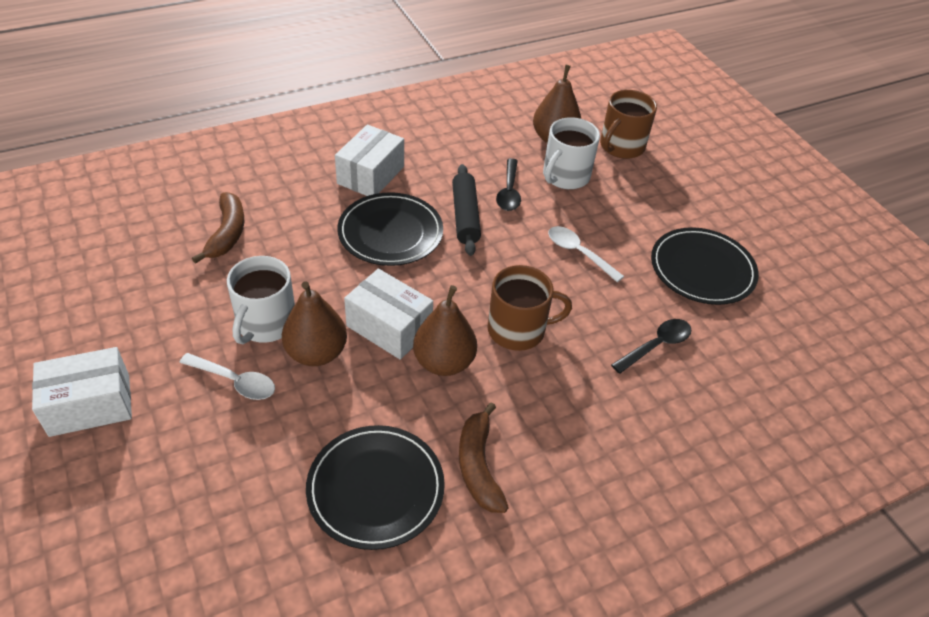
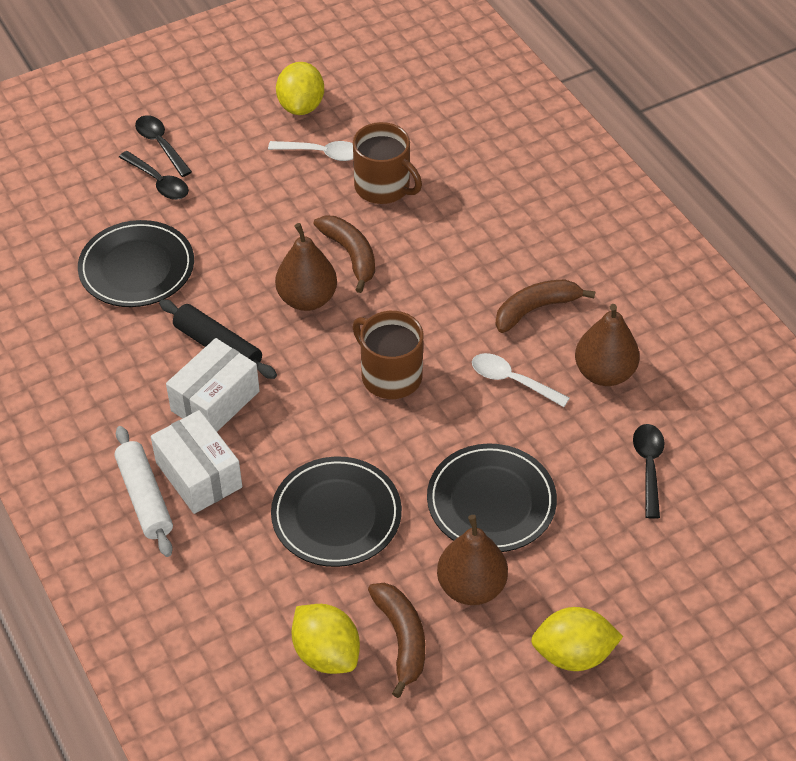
black spoon: [496,158,521,211] [611,319,691,374] = 2 -> [119,151,189,200] [135,115,192,177] [633,424,665,519] = 3
brown banana: [192,192,244,264] [459,402,509,513] = 2 -> [314,215,375,293] [368,583,425,698] [495,280,595,333] = 3
white box: [32,347,132,437] [335,125,404,196] [344,269,433,360] = 3 -> [151,410,242,514] [166,338,260,432] = 2
white mug: [227,256,295,344] [543,117,600,189] = 2 -> none = 0
white rolling pin: none = 0 -> [115,426,173,557] = 1
yellow lemon: none = 0 -> [276,62,324,115] [292,604,360,674] [531,607,623,671] = 3

